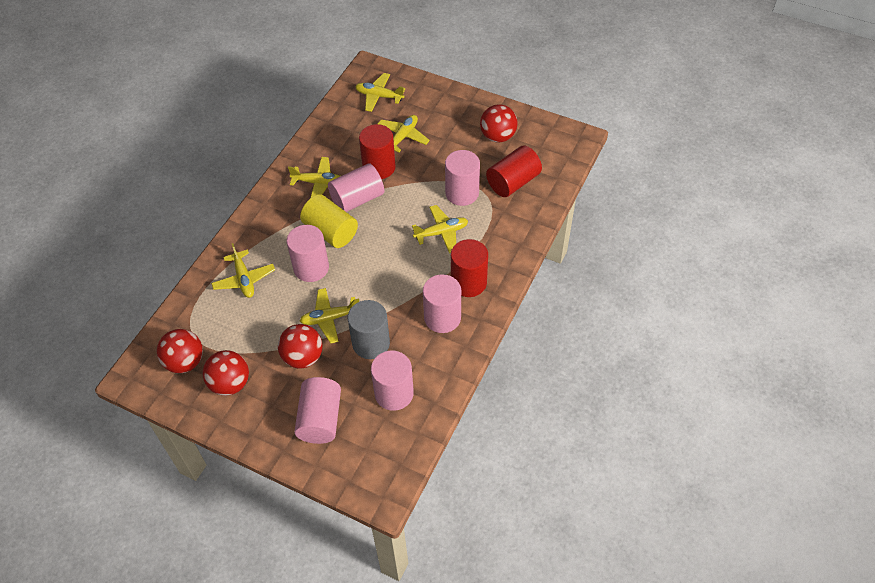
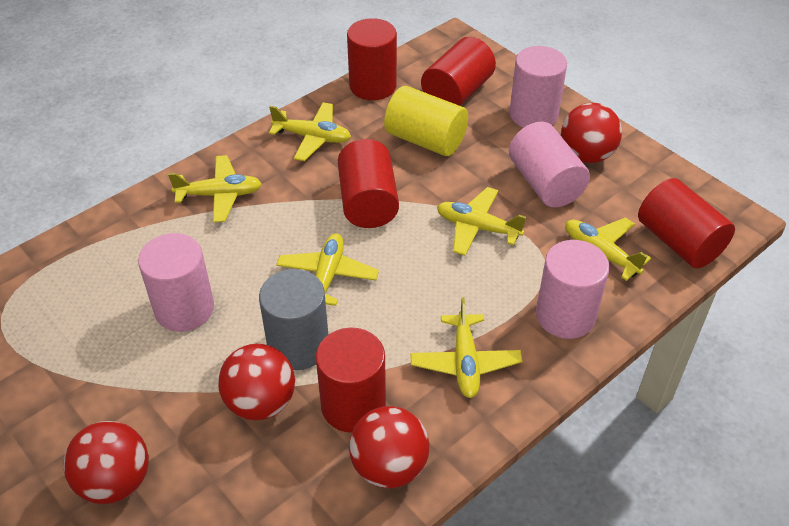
pink cylinder: [286,225,329,282] [294,377,341,444] [328,163,384,212] [371,351,414,411] [423,274,461,333] [445,150,480,206] = 6 -> [138,233,214,332] [509,46,567,128] [509,122,590,208] [536,240,610,339] = 4
red cylinder: [359,124,395,179] [451,239,488,297] [486,146,542,197] = 3 -> [316,327,386,433] [338,139,399,228] [347,18,397,100] [421,37,496,106] [638,178,735,268] = 5

